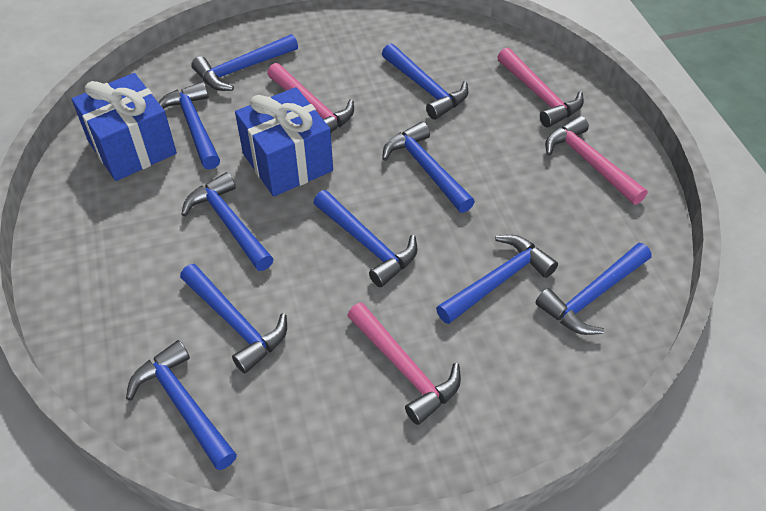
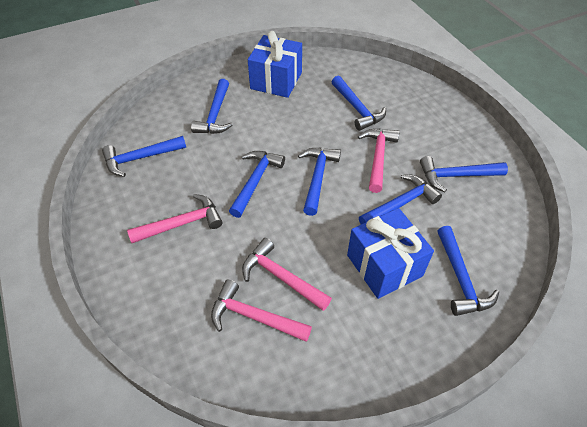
blue hammer: [126,340,237,470] [158,82,220,169] [180,264,287,374] [181,172,273,271] [191,34,298,91] [313,190,418,287] [382,43,468,120] [382,122,475,213] [436,235,558,324] [536,243,651,335] = 10 -> [102,136,186,177] [191,79,233,134] [229,151,285,218] [298,148,341,216] [332,76,386,131] [359,175,442,224] [420,156,508,192] [438,226,499,316] = 8

